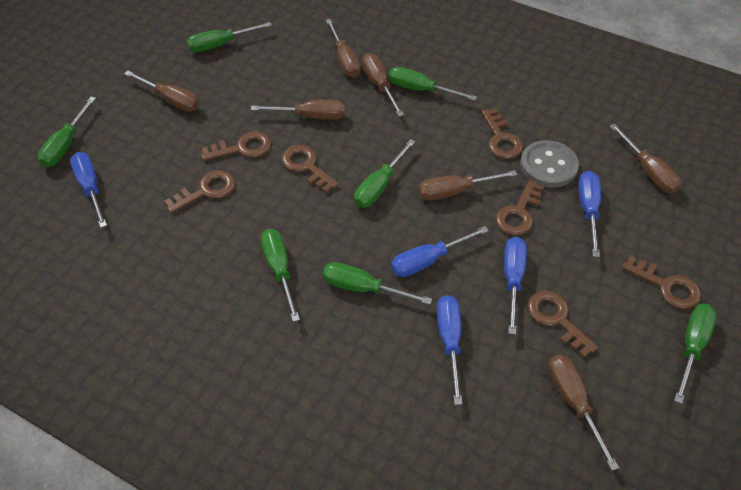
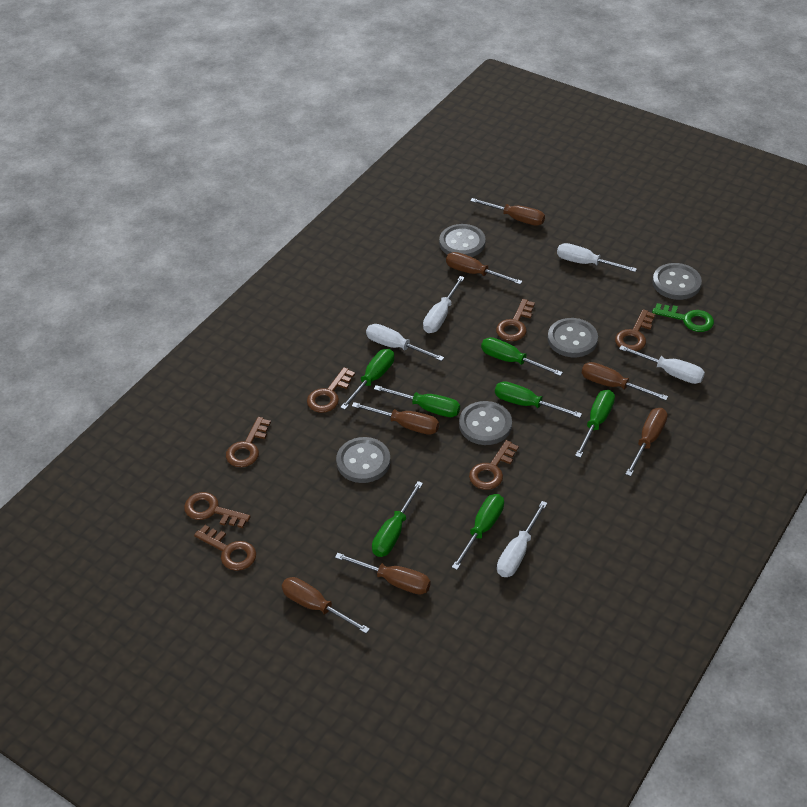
blue screwdriver: [70,152,107,228] [391,226,489,277] [437,295,462,405] [504,237,527,335] [578,171,601,257] = 5 -> none = 0
green key: none = 0 -> [652,303,714,332] = 1
grey button: [520,140,579,188] = 1 -> [336,437,390,483] [439,224,486,257] [459,401,512,445] [548,318,598,357] [652,263,702,300] = 5
white screwdriver: none = 0 -> [366,324,444,361] [423,276,465,333] [497,501,547,577] [557,243,637,272] [619,345,705,384] = 5

